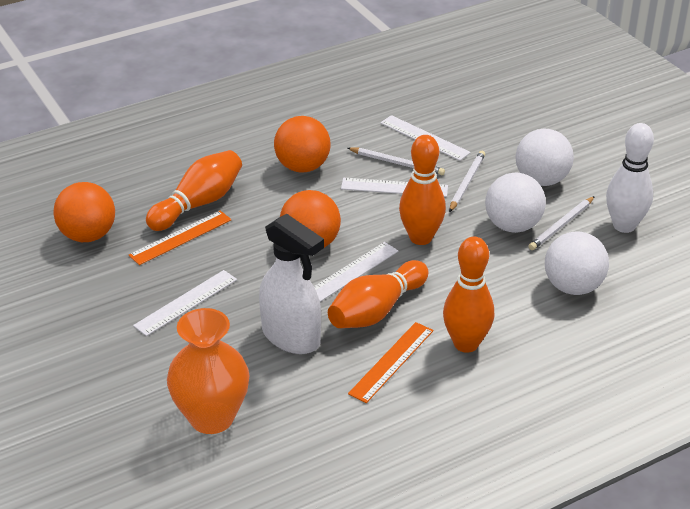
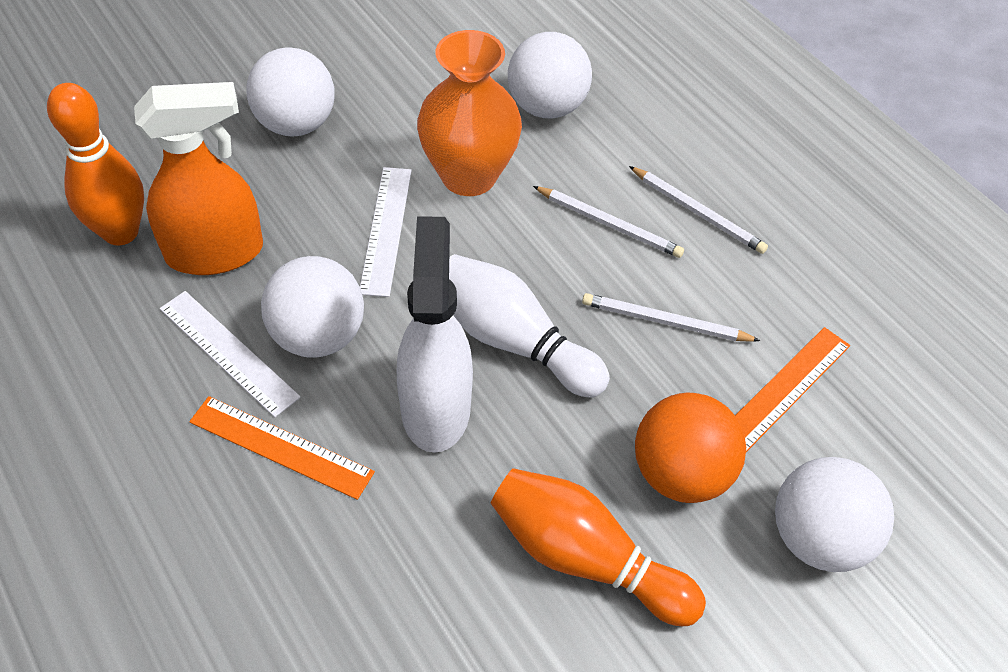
orange ball: [53,182,115,242] [274,116,330,172] [280,190,341,248] = 3 -> [635,393,746,503] = 1
orange bowling pin: [146,150,242,231] [328,260,429,328] [399,135,446,245] [443,237,494,353] = 4 -> [47,83,144,246] [491,468,706,626] = 2
orange spray bottle: none = 0 -> [134,82,263,275] = 1
white ball: [485,172,546,233] [516,129,574,186] [545,231,609,295] = 3 -> [246,47,335,137] [261,256,364,358] [508,32,592,118] [775,457,894,572] = 4
white ruler: [133,270,237,336] [314,242,398,302] [341,178,448,197] [380,115,471,161] = 4 -> [160,291,301,417] [360,167,412,297] = 2

